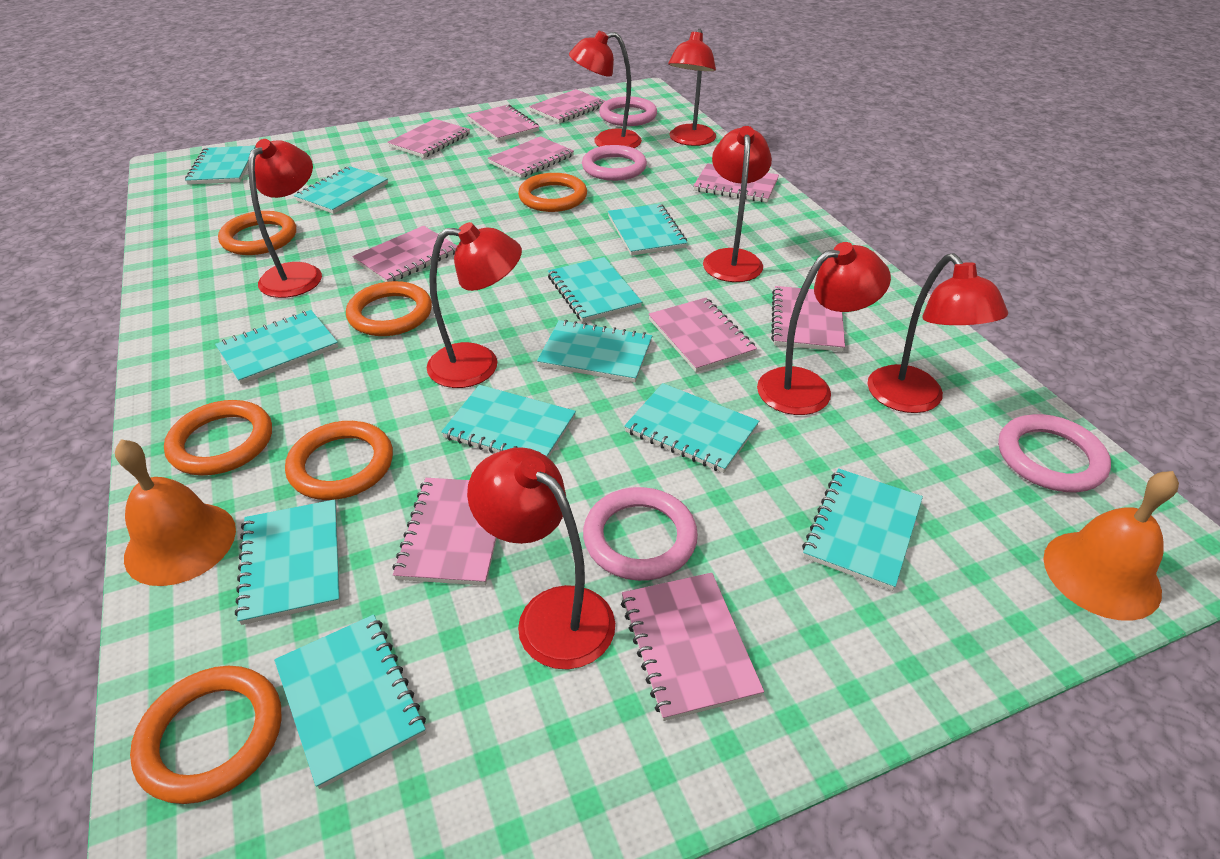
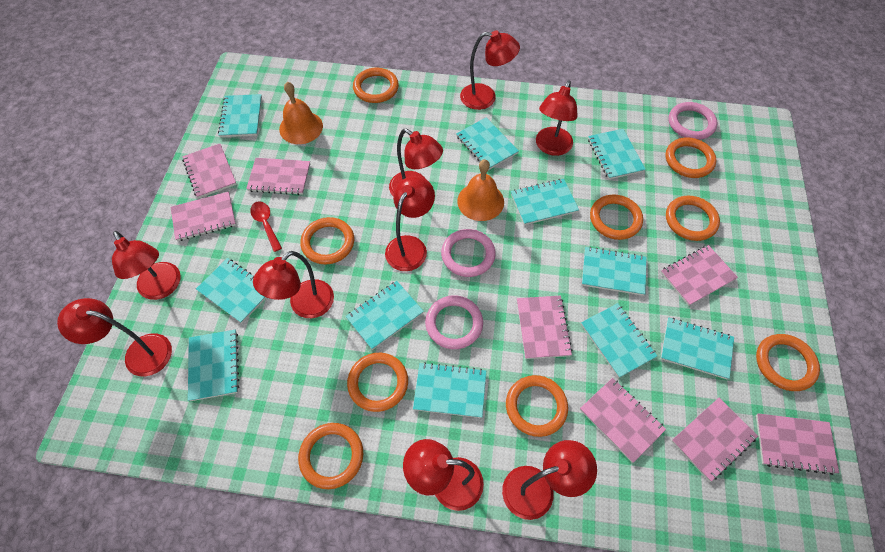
orange ring: [130,666,281,804] [164,400,272,475] [218,211,296,255] [285,421,393,500] [346,281,432,336] [518,173,587,212] = 6 -> [298,423,363,489] [300,217,354,264] [347,353,408,412] [353,68,399,103] [506,375,568,437] [590,194,643,240] [665,137,716,178] [666,196,720,241] [756,334,820,391] = 9
pink notebook: [352,226,457,282] [388,119,470,158] [392,478,497,586] [467,105,540,142] [488,136,574,178] [529,89,605,123] [621,573,764,721] [648,298,757,372] [693,163,779,202] [771,286,845,352] = 10 -> [171,192,236,241] [182,144,237,199] [246,158,310,195] [517,295,572,359] [580,378,666,463] [661,245,738,306] [672,398,758,481] [756,413,839,475] = 8
pink ring: [582,145,647,181] [583,487,698,581] [599,96,657,126] [998,414,1111,492] = 4 -> [425,295,483,349] [441,229,496,277] [669,102,717,140] = 3
red lamp: [248,139,322,298] [427,222,522,388] [467,447,615,669] [569,31,642,148] [668,29,716,146] [703,126,772,282] [757,242,891,415] [867,253,1008,413] = 8 -> [57,298,172,377] [112,231,181,300] [253,251,334,318] [385,176,435,271] [389,128,443,196] [403,439,484,511] [460,30,520,110] [502,440,597,520] [536,80,578,156] = 9
red spoon: none = 0 -> [250,201,282,252] = 1

